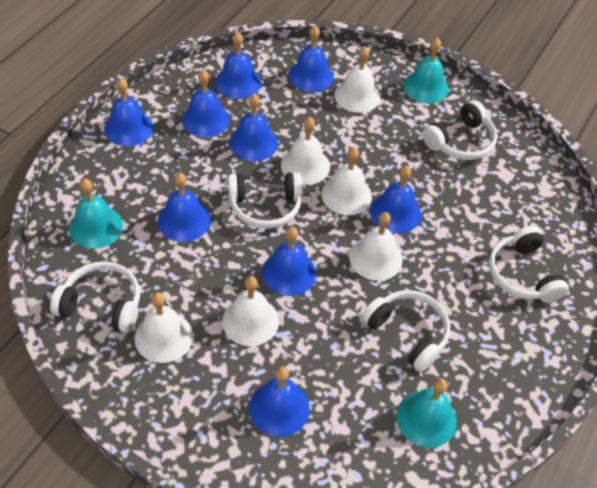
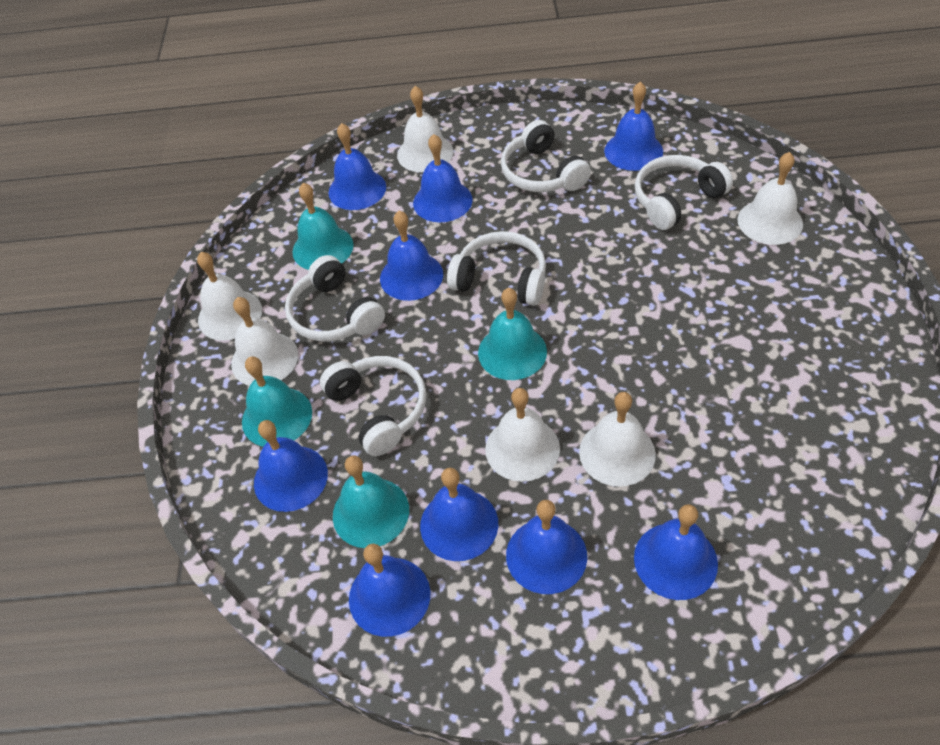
turquoise bell: [69,179,123,249] [396,378,457,448] [403,37,448,104] = 3 -> [242,357,312,447] [293,183,354,270] [333,456,409,548] [478,288,547,380] = 4

